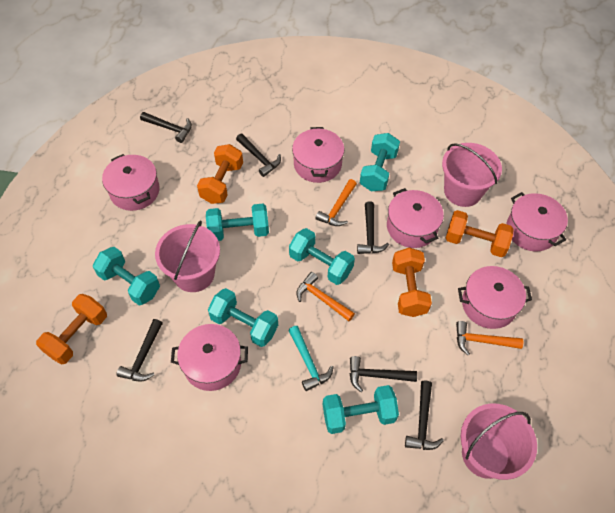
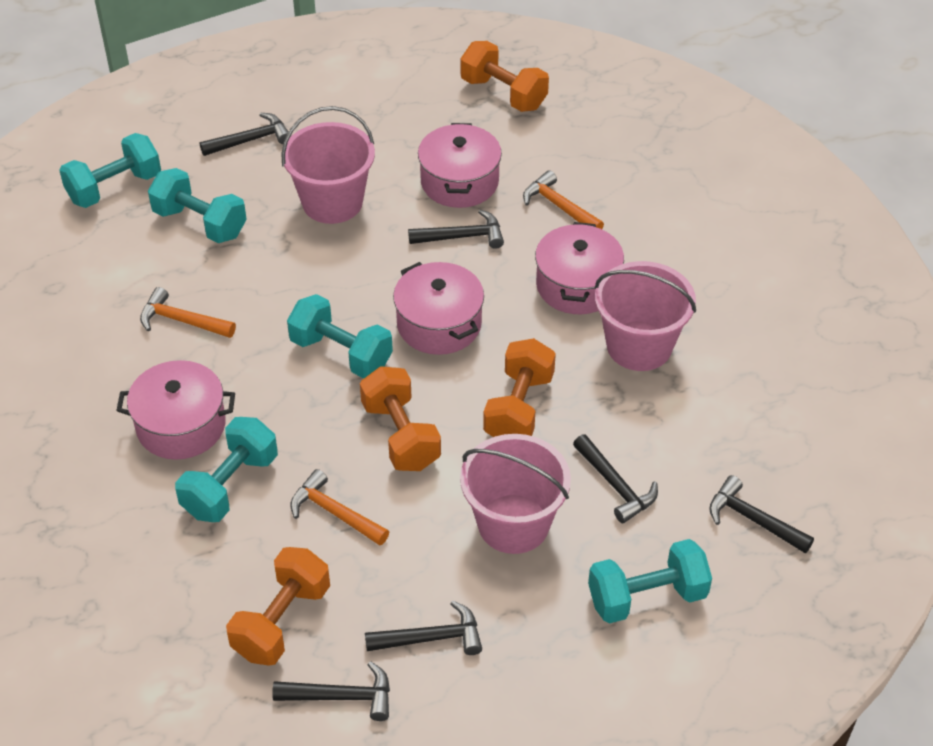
pink pot: [102,154,160,211] [171,324,248,391] [292,127,344,183] [387,188,444,248] [458,266,532,329] [506,192,568,251] = 6 -> [116,360,235,460] [393,262,484,355] [418,123,502,208] [535,222,624,314] = 4
turquoise dumbbell: [93,247,160,305] [206,204,269,241] [208,288,278,347] [289,228,355,285] [323,385,399,434] [360,133,400,191] = 6 -> [59,133,161,208] [148,168,247,243] [175,417,278,522] [287,294,393,378] [588,539,712,624] = 5
turquoise hammer: [288,326,334,391] = 1 -> none = 0

